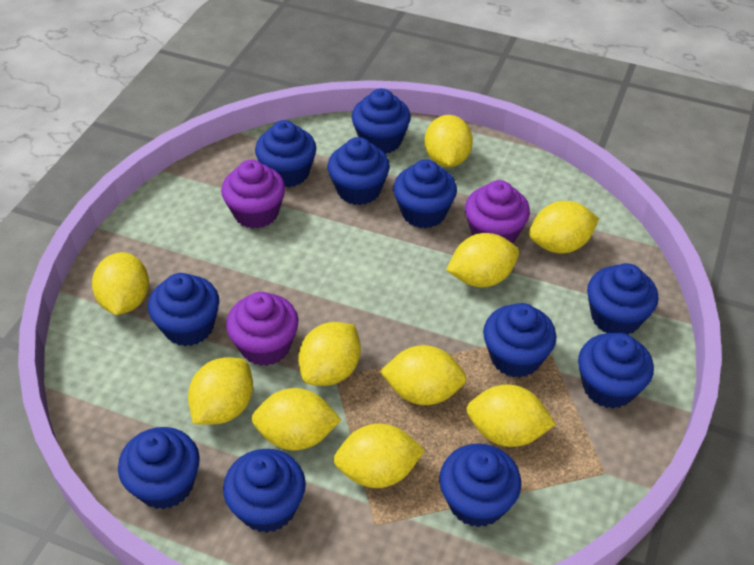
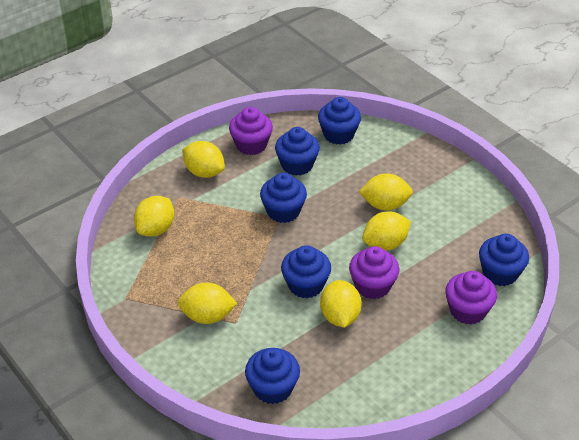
blue cupcake: [118,427,200,510] [148,273,219,346] [223,449,306,533] [255,120,316,187] [327,137,390,205] [352,88,411,154] [393,159,457,229] [439,444,521,527] [483,303,557,378] [578,333,654,409] [587,263,658,334] = 11 -> [245,348,300,404] [260,173,307,223] [275,127,320,176] [281,245,331,298] [318,97,361,145] [479,234,529,286] = 6
yellow lemon: [92,252,149,315] [188,357,253,425] [251,388,341,450] [298,322,361,386] [333,424,425,488] [380,345,466,405] [424,115,473,167] [446,233,519,287] [466,385,556,447] [529,201,599,253] = 10 -> [134,196,174,237] [178,282,238,324] [182,141,225,178] [320,280,362,328] [359,173,413,211] [362,212,411,251] = 6

